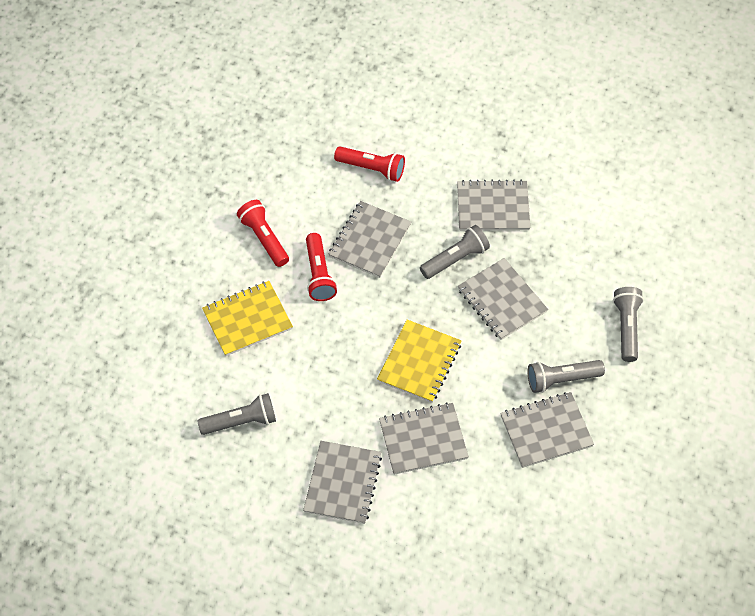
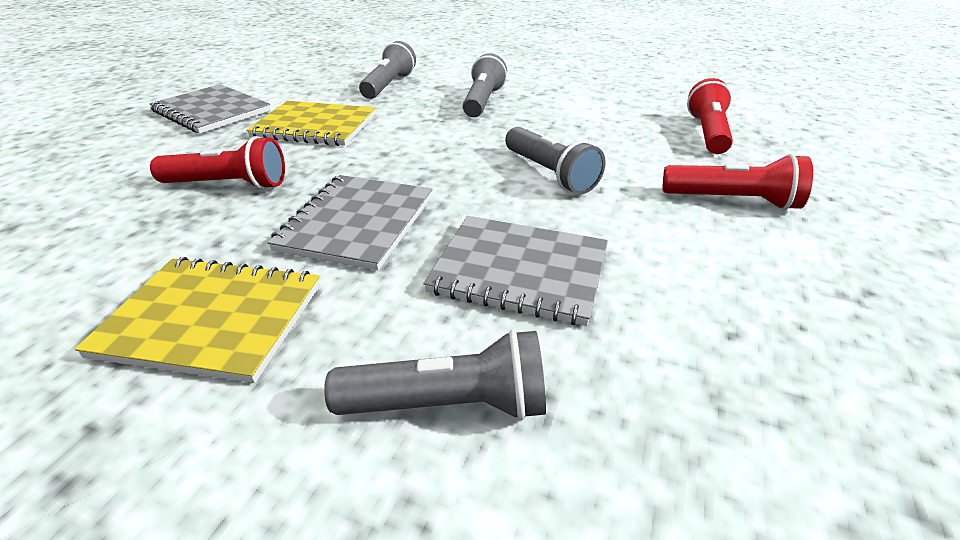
grey notebook: [303,441,382,524] [328,201,411,278] [379,402,469,475] [457,179,530,231] [458,258,548,340] [500,392,594,468] = 6 -> [149,84,271,134] [267,175,433,270] [424,216,608,326] = 3

